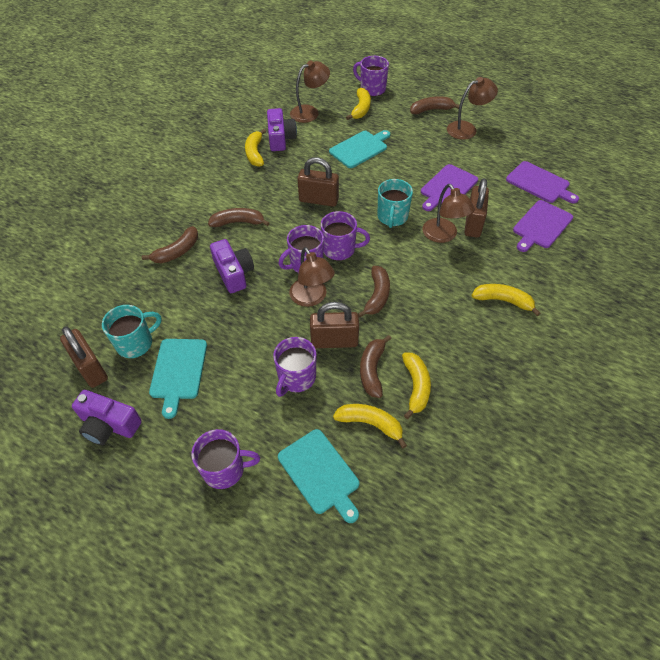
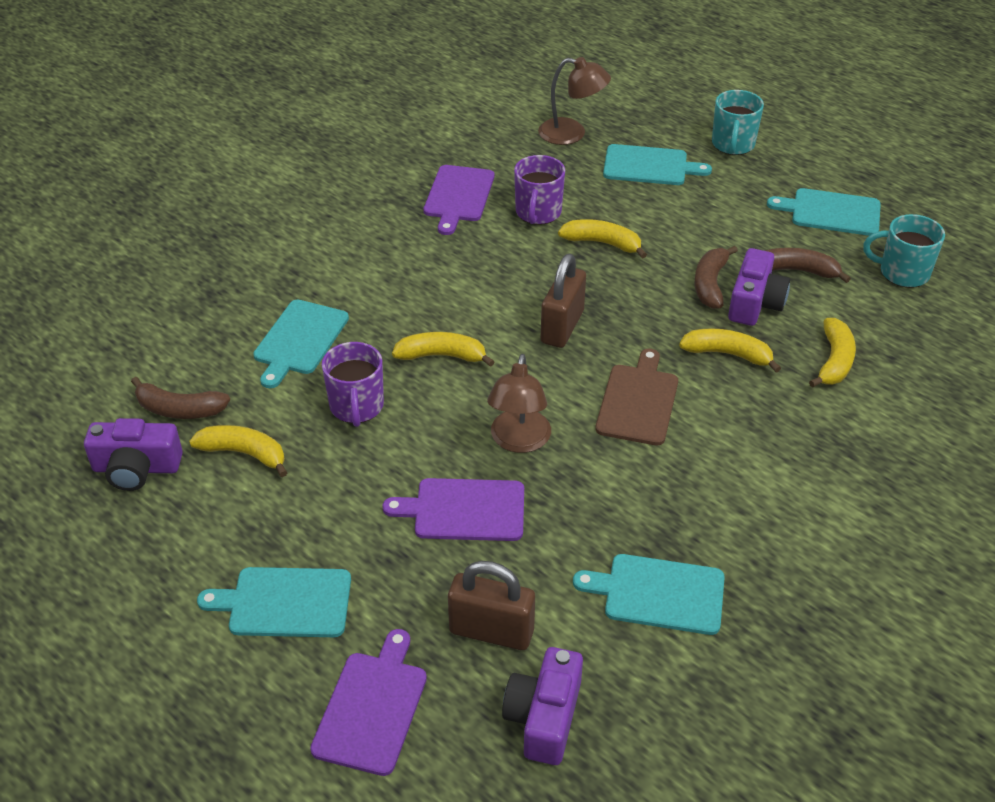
brown banana: [142,226,198,263] [208,208,270,227] [358,266,390,318] [360,335,392,398] [410,96,459,114] = 5 -> [131,377,230,419] [695,246,738,309] [764,248,851,283] = 3
brown cutting board: none = 0 -> [595,349,678,445] = 1
brown lamp: [289,247,335,307] [290,60,330,123] [422,184,475,243] [447,77,498,140] = 4 -> [487,354,551,453] [538,57,611,145] = 2
brown padlock: [60,326,108,388] [297,157,339,207] [310,302,359,348] [465,178,489,238] = 4 -> [448,561,535,650] [541,254,586,348] = 2
purple mug: [191,429,260,489] [273,337,316,397] [279,225,324,273] [321,211,370,261] [353,56,389,96] = 5 -> [322,342,384,427] [514,155,565,225] = 2
turquoise cutting board: [149,339,207,419] [278,429,359,523] [329,130,390,168] = 3 -> [197,567,351,637] [253,299,349,388] [573,554,725,635] [603,144,712,185] [767,188,881,236] = 5

